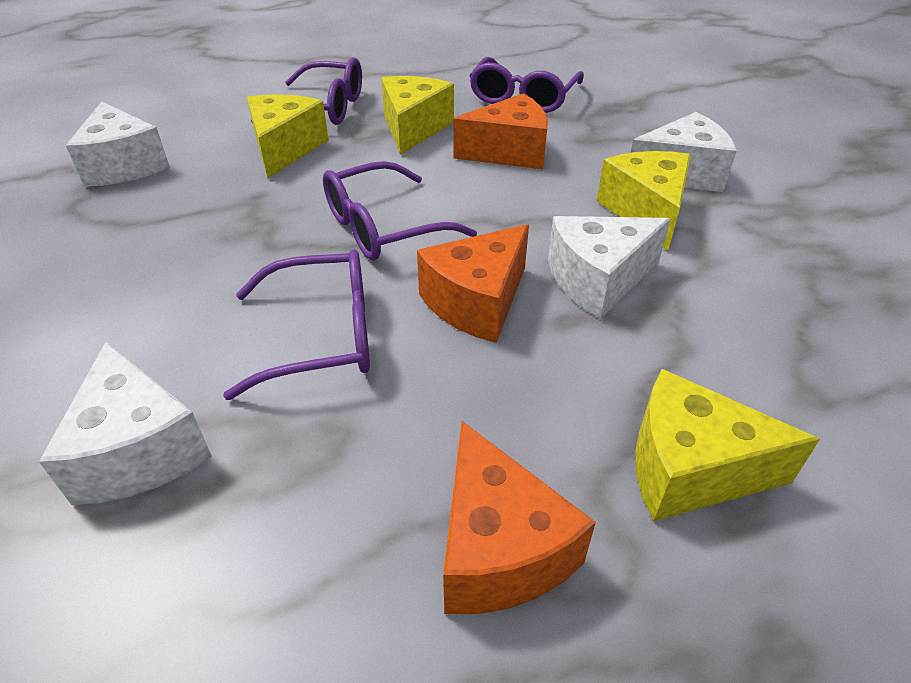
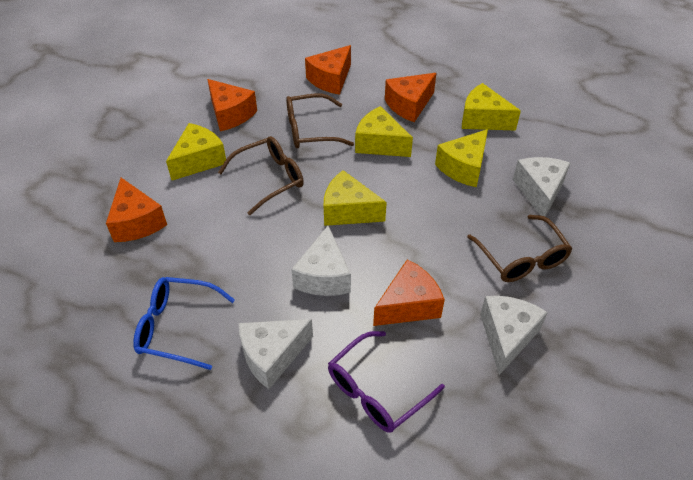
blue glasses: none = 0 -> [133,277,235,370] = 1
brown glasses: none = 0 -> [218,136,304,215] [286,94,354,148] [467,215,572,282] = 3
orange cheese: [417,224,529,343] [443,421,596,614] [453,93,548,169] = 3 -> [106,178,167,242] [207,79,257,131] [305,45,351,95] [373,259,445,326] [385,73,436,122] = 5
purple glasses: [223,249,370,400] [251,57,362,125] [323,161,477,260] [469,57,584,113] = 4 -> [328,331,445,433] = 1
yellow cheese: [247,94,329,178] [381,76,454,155] [597,151,691,251] [635,369,820,521] = 4 -> [166,123,226,180] [324,170,387,226] [355,106,413,157] [435,129,488,187] [462,83,521,130] = 5

